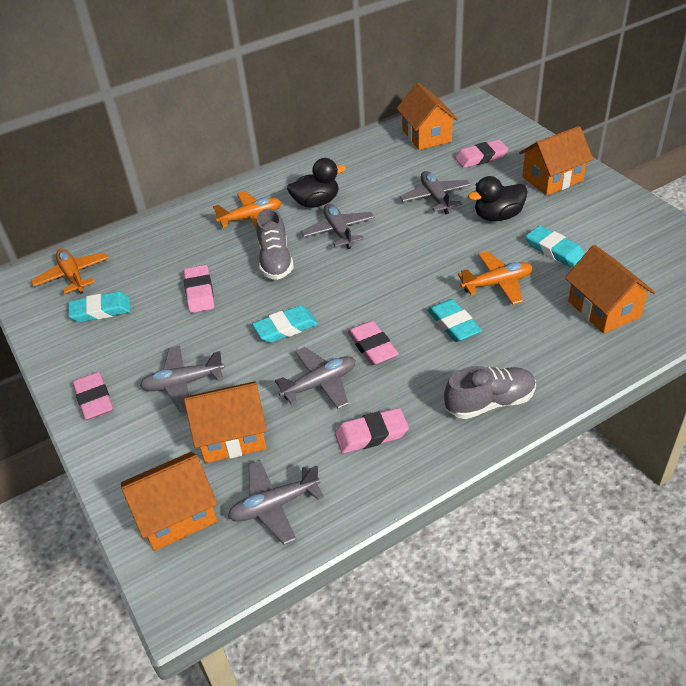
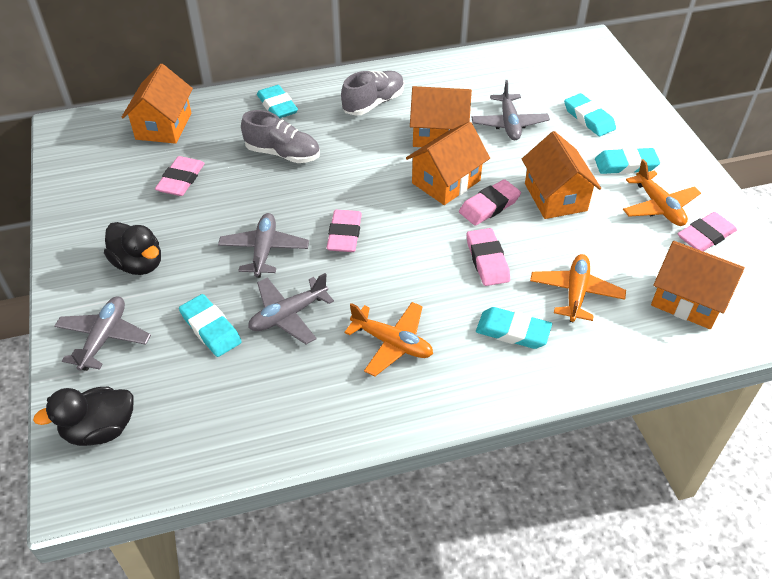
grey plane: [140,345,224,412] [228,460,324,545] [275,347,356,409] [301,204,375,249] [400,171,471,214] = 5 -> [55,297,151,371] [218,213,309,278] [248,273,334,344] [471,80,550,140] = 4
turquoise eraser: [68,292,131,322] [252,306,318,343] [427,299,482,342] [526,226,585,267] = 4 -> [179,294,242,357] [257,85,298,118] [476,307,552,349] [564,93,616,136] [595,147,660,174] = 5

